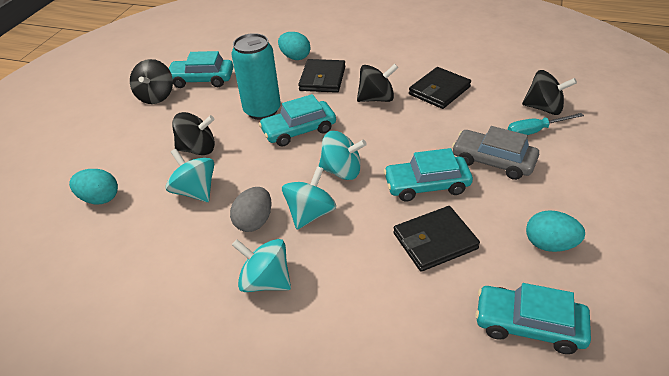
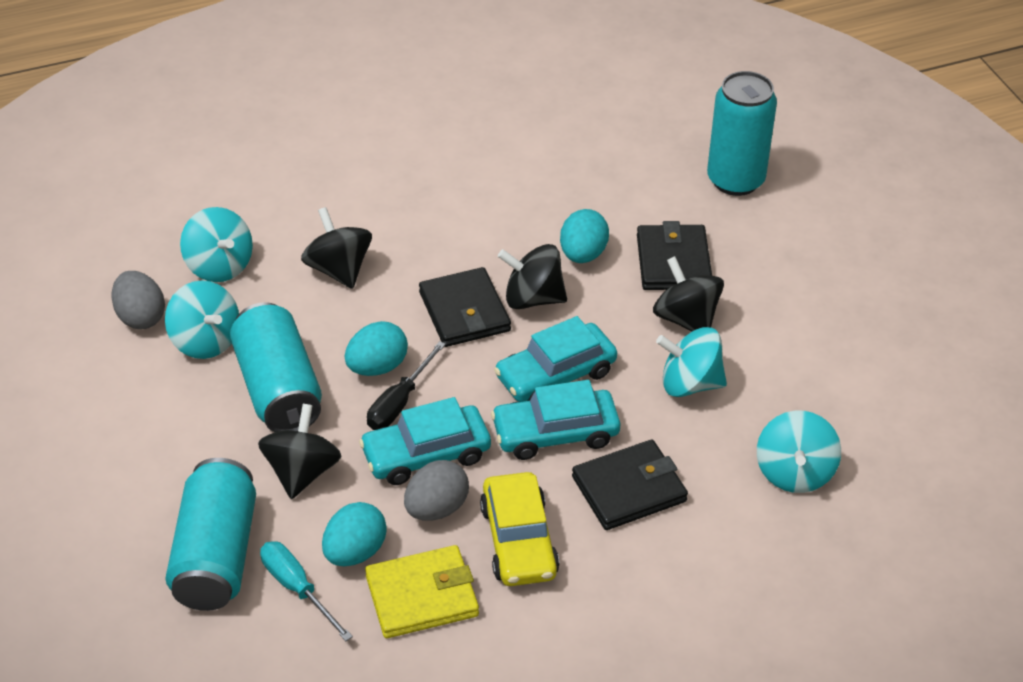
black screwdriver: none = 0 -> [367,341,446,430] = 1
grey car: [452,126,539,180] = 1 -> none = 0
grey egg: [230,187,272,232] = 1 -> [112,271,165,329] [404,460,469,521] = 2
turquoise can: [231,33,281,120] = 1 -> [165,458,256,611] [230,302,322,432] [707,71,777,196] = 3
turquoise car: [169,51,233,88] [259,94,336,147] [384,148,473,202] [475,283,591,354] = 4 -> [359,397,491,485] [491,380,620,460] [494,316,617,402] = 3
yellow car: none = 0 -> [480,472,559,586] = 1
yellow wallet: none = 0 -> [365,545,479,638] = 1

